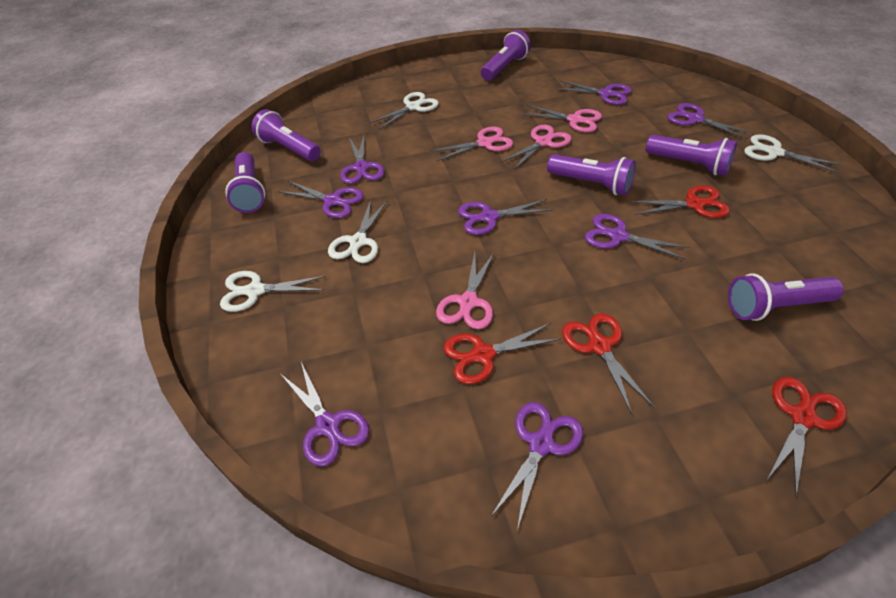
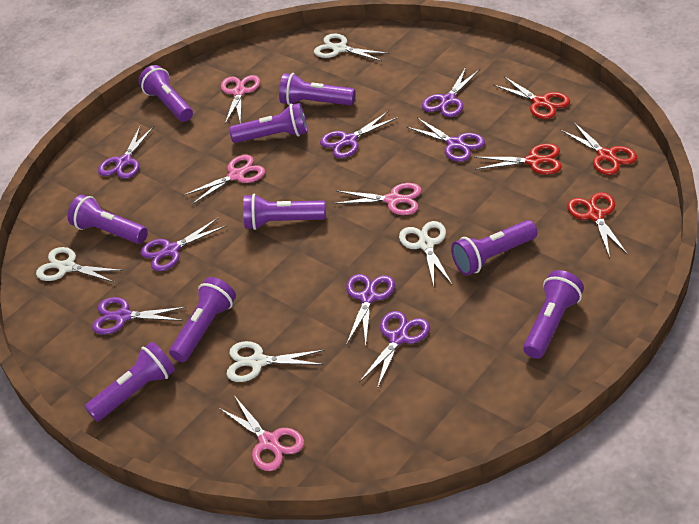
purple flashlight: [226,152,265,213] [252,109,321,161] [481,30,531,81] [547,154,636,196] [646,135,737,176] [728,274,844,321] = 6 -> [68,195,148,244] [85,342,175,422] [139,65,193,122] [169,277,236,362] [229,103,307,143] [243,194,326,230] [279,73,356,105] [451,220,537,275] [523,270,584,359] = 9

